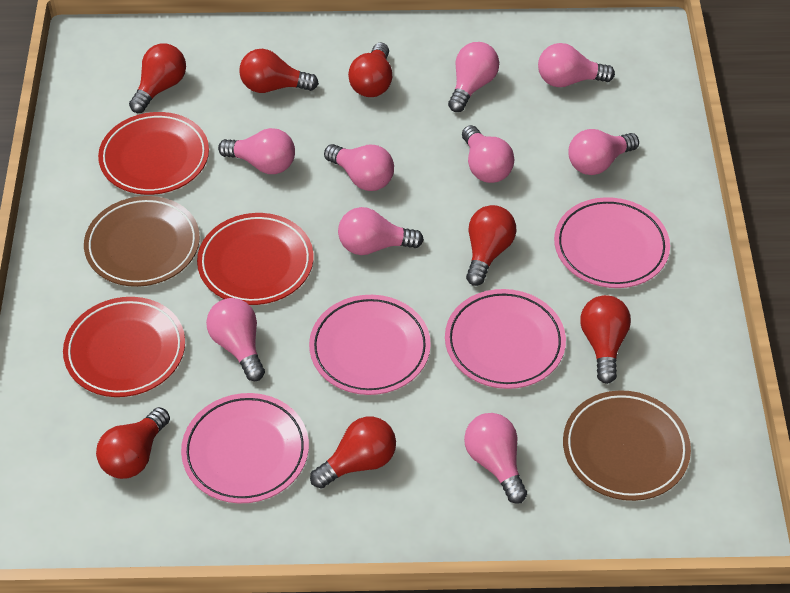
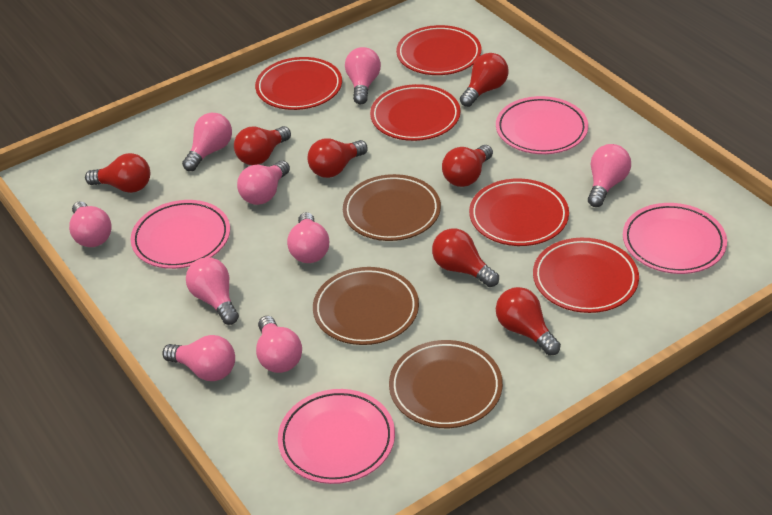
brown plate: [84,196,200,287] [563,390,691,501] = 2 -> [313,267,419,345] [343,174,441,241] [389,340,503,428] = 3
red plate: [63,297,185,397] [98,112,209,195] [197,213,314,305] = 3 -> [255,57,342,110] [370,84,461,141] [396,25,481,75] [469,179,569,246] [533,238,639,313] = 5

